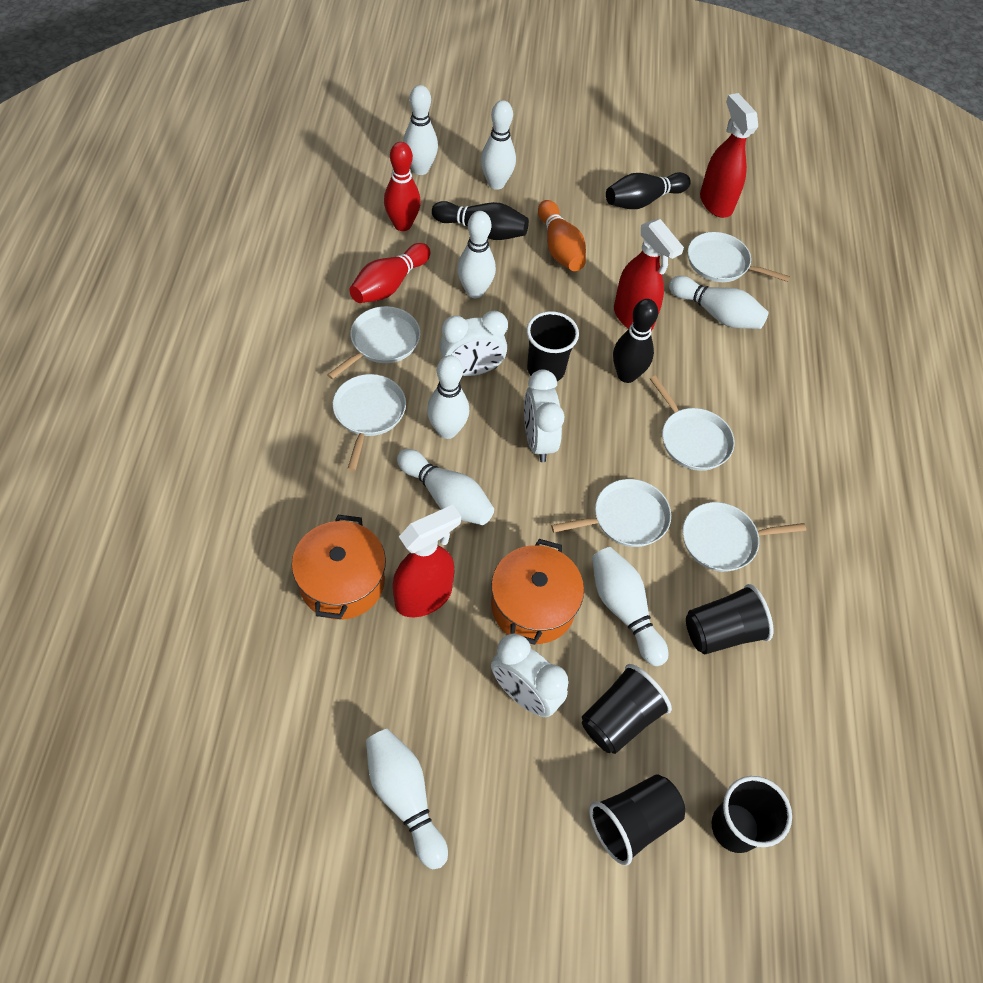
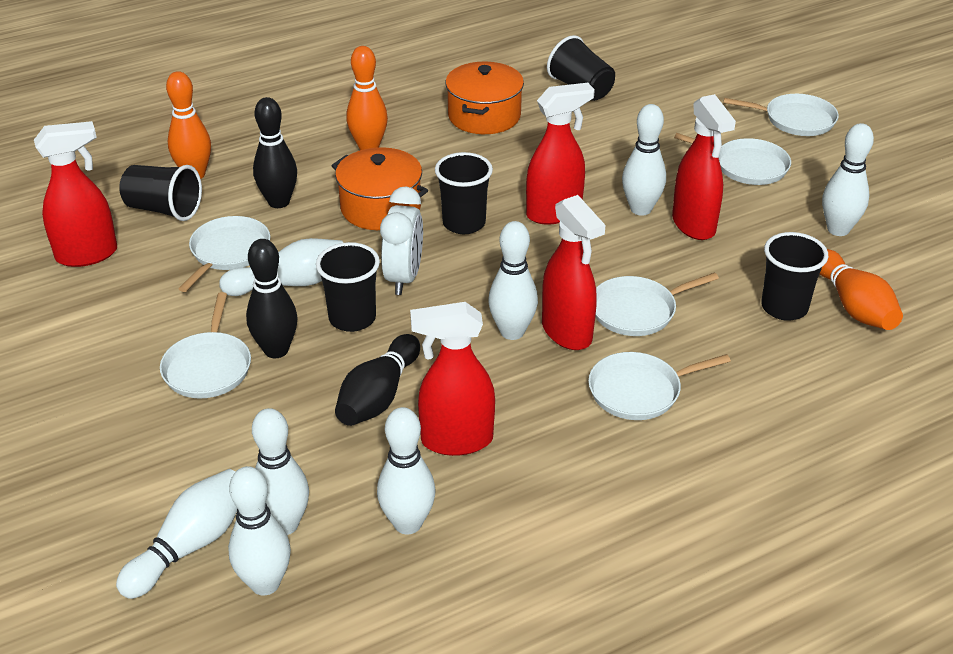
orange bowling pin: [538,200,586,271] = 1 -> [166,71,211,179] [346,46,388,150] [820,249,903,330] = 3
red bowling pin: [349,243,431,303] [384,142,421,231] = 2 -> none = 0
red spray bottle: [393,505,461,617] [614,219,684,331] [700,93,758,218] = 3 -> [34,121,117,267] [410,302,495,456] [526,83,595,224] [542,195,605,350] [672,94,736,240] = 5
white clock: [440,311,508,376] [491,634,569,717] [524,369,565,462] = 3 -> [380,186,423,295] = 1

